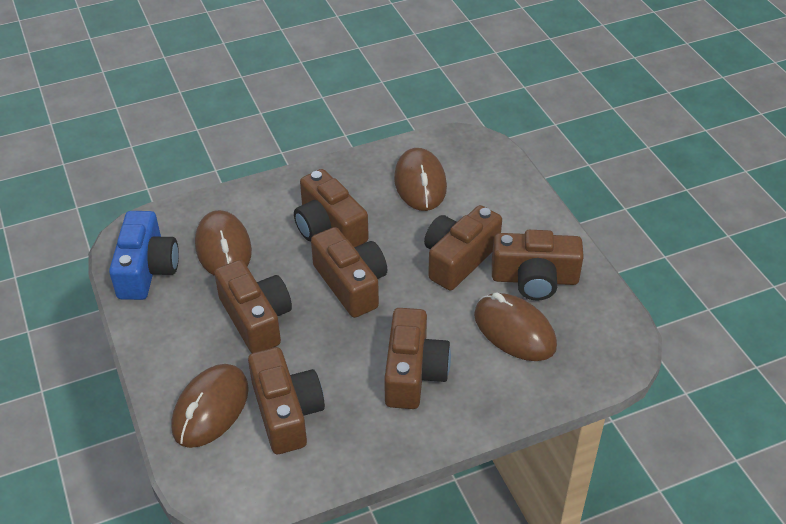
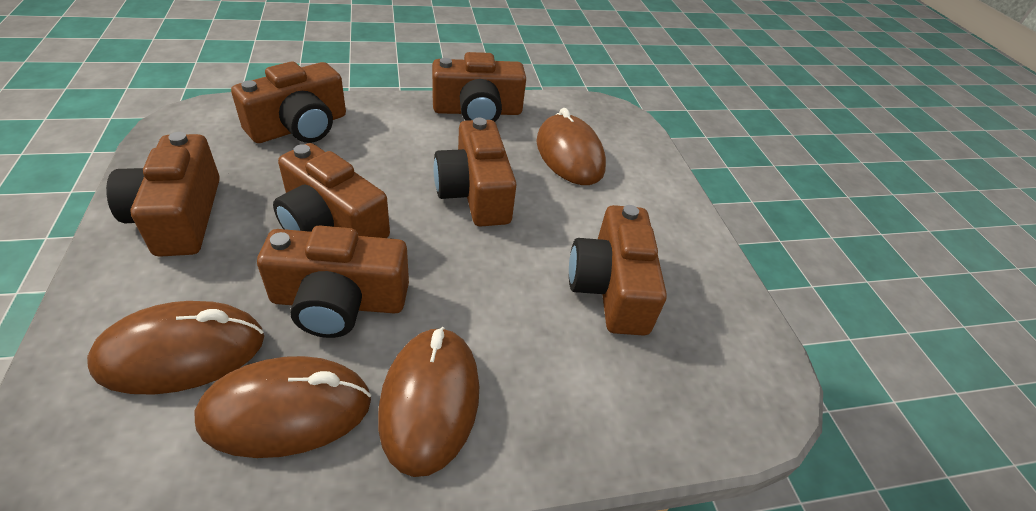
blue camera: [109,211,179,300] = 1 -> none = 0

